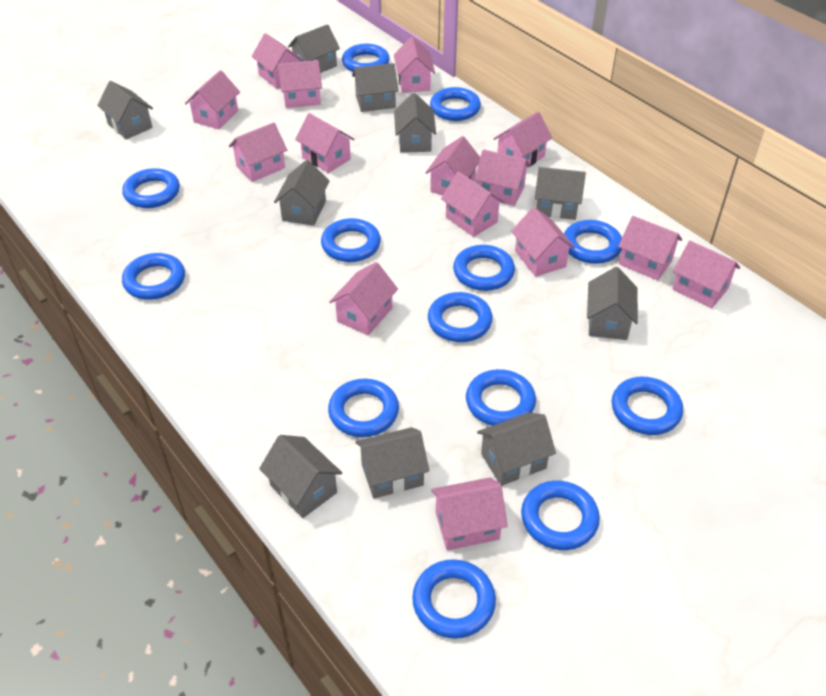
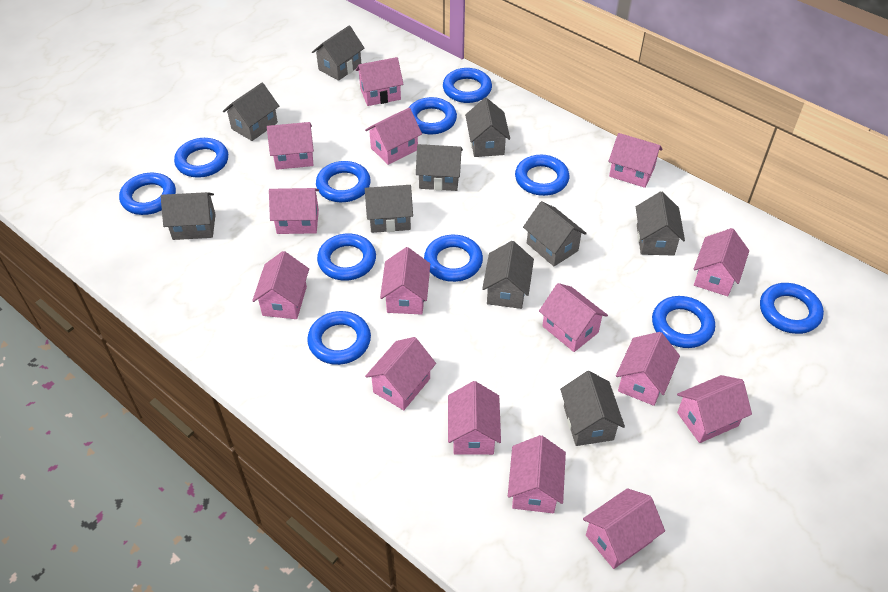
blue ring: [122,168,180,208] [122,253,185,300] [321,218,381,262] [328,379,399,437] [342,44,390,72] [412,559,496,639] [428,292,493,342] [430,87,481,121] [453,245,515,291] [466,369,536,426] [521,481,600,550] [564,220,622,264] [612,377,683,435] = 13 -> [119,173,176,215] [174,138,228,178] [307,311,371,365] [316,161,371,202] [317,234,376,281] [409,97,457,134] [424,235,483,282] [443,68,492,103] [515,155,569,196] [652,296,715,348] [760,283,824,334] = 11

